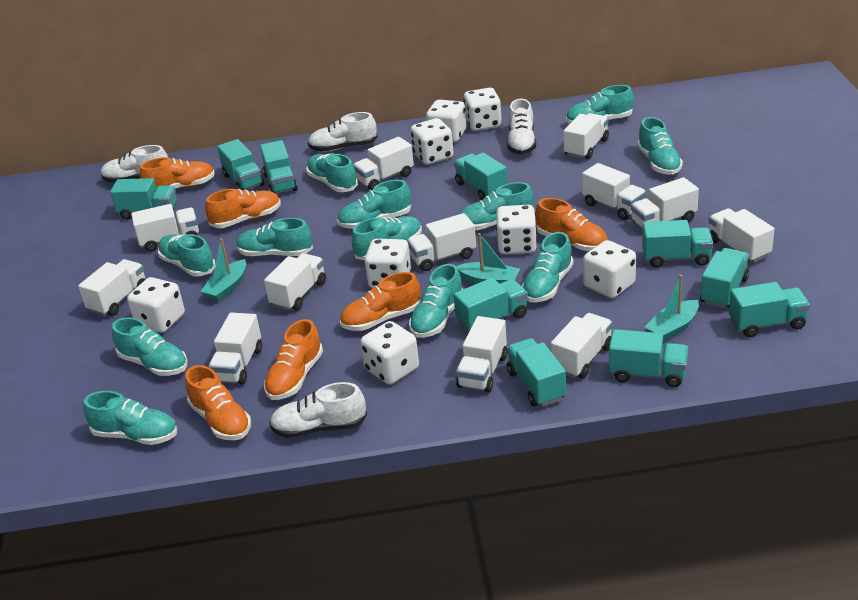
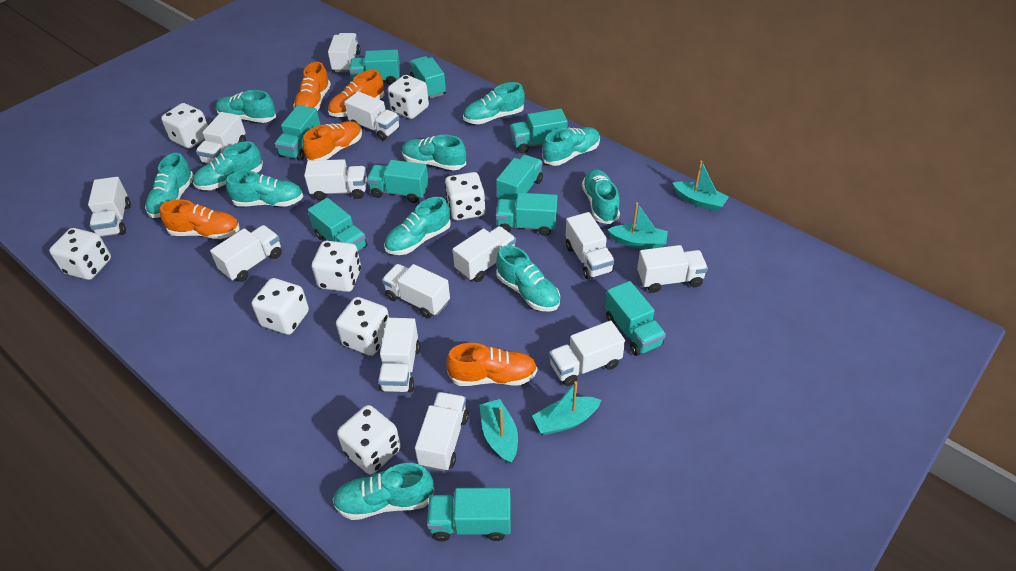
orange shoe: [140,157,215,188] [185,365,251,440] [205,189,281,228] [264,319,323,400] [340,272,421,331] [536,198,608,251] = 6 -> [160,199,240,239] [293,62,331,111] [303,121,362,161] [328,70,385,117] [446,343,537,386] = 5
turquoise boat: [200,238,246,302] [456,233,520,284] [645,275,699,342] = 3 -> [480,399,518,464] [532,381,601,435] [607,202,668,249] [673,160,729,211] = 4
turquoise shoe: [83,391,177,445] [112,317,188,376] [158,234,216,276] [236,218,313,257] [306,153,358,192] [337,180,411,229] [352,216,422,260] [409,264,463,338] [460,182,534,230] [521,232,573,302] [566,85,634,124] [637,117,683,175] = 12 -> [145,153,194,218] [193,141,263,190] [216,90,276,123] [226,171,303,207] [333,463,435,520] [384,197,451,255] [402,135,466,170] [463,82,525,124] [496,245,560,311] [542,127,600,166] [582,169,620,224] = 11
white shoe: [101,145,168,183] [269,382,367,438] [308,112,378,152] [507,99,536,155] = 4 -> none = 0
white truck: [78,259,146,316] [131,204,199,252] [208,313,262,385] [264,253,326,311] [353,137,414,190] [407,213,476,271] [456,316,507,393] [551,313,613,378] [563,113,609,159] [582,163,646,220] [631,177,699,229] [708,208,774,263] = 12 -> [88,177,131,237] [196,112,246,164] [210,225,282,282] [304,159,367,200] [328,33,361,72] [344,91,400,141] [378,318,420,392] [382,264,450,318] [415,392,469,471] [453,226,516,282] [549,321,625,386] [566,212,615,279] [637,245,708,293] = 13

